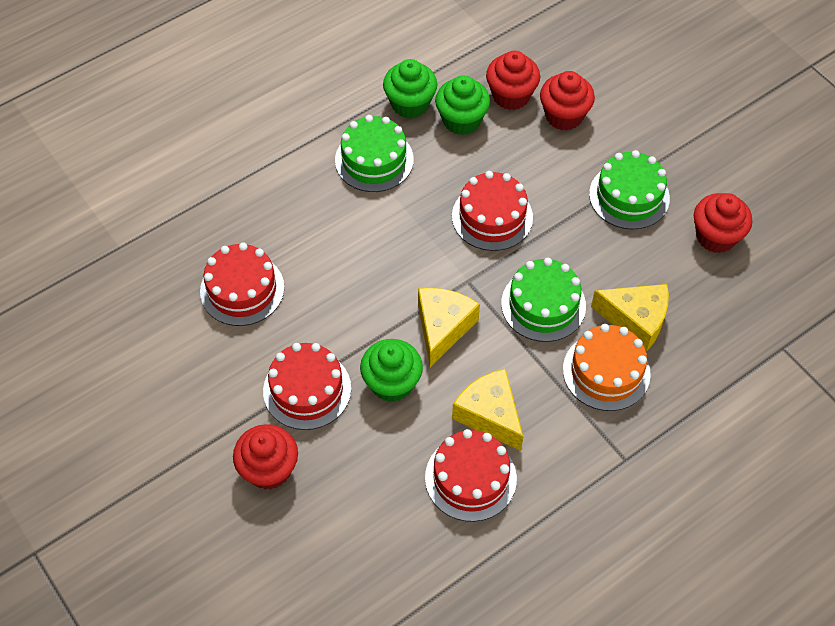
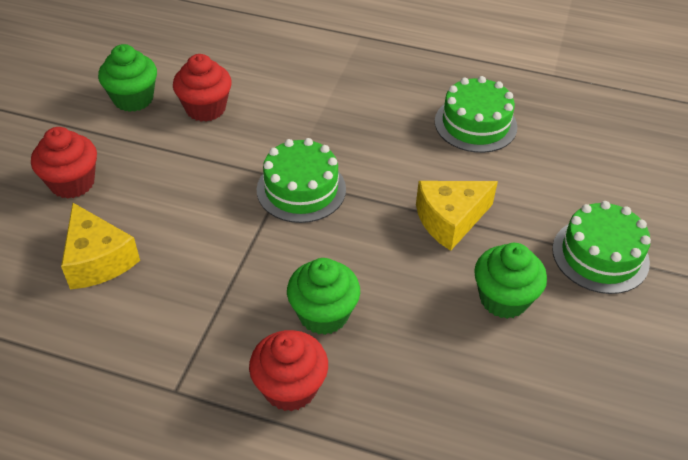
orange cake: [563,324,651,411] = 1 -> none = 0
red cake: [200,242,285,326] [263,343,351,430] [425,429,517,522] [452,171,533,251] = 4 -> none = 0
red cupcake: [233,424,298,490] [486,51,540,110] [540,71,595,130] [694,193,752,253] = 4 -> [31,127,97,199] [173,54,232,122] [249,330,328,411] = 3
yellow cheese: [418,288,480,367] [452,369,523,451] [591,284,669,352] = 3 -> [61,203,140,289] [416,181,498,251] = 2

